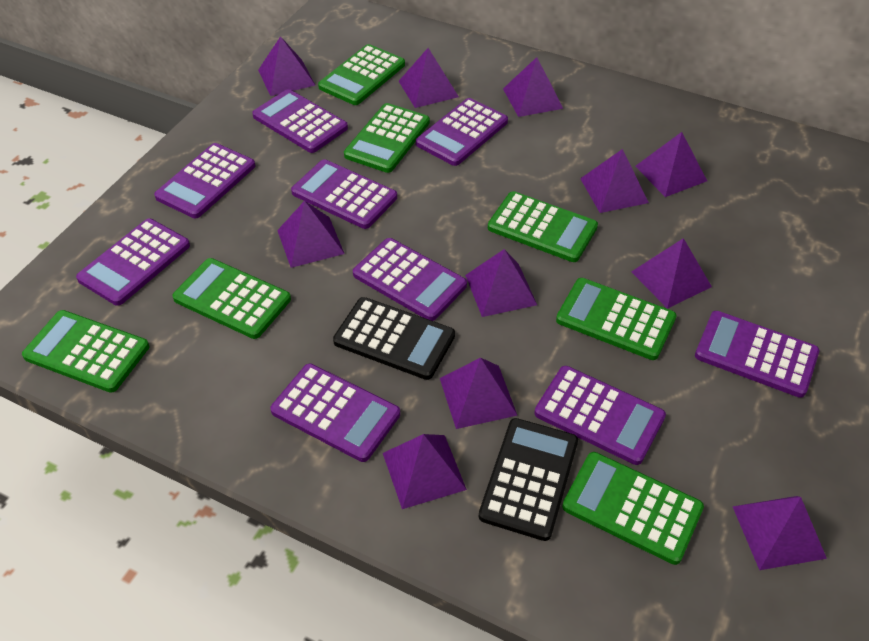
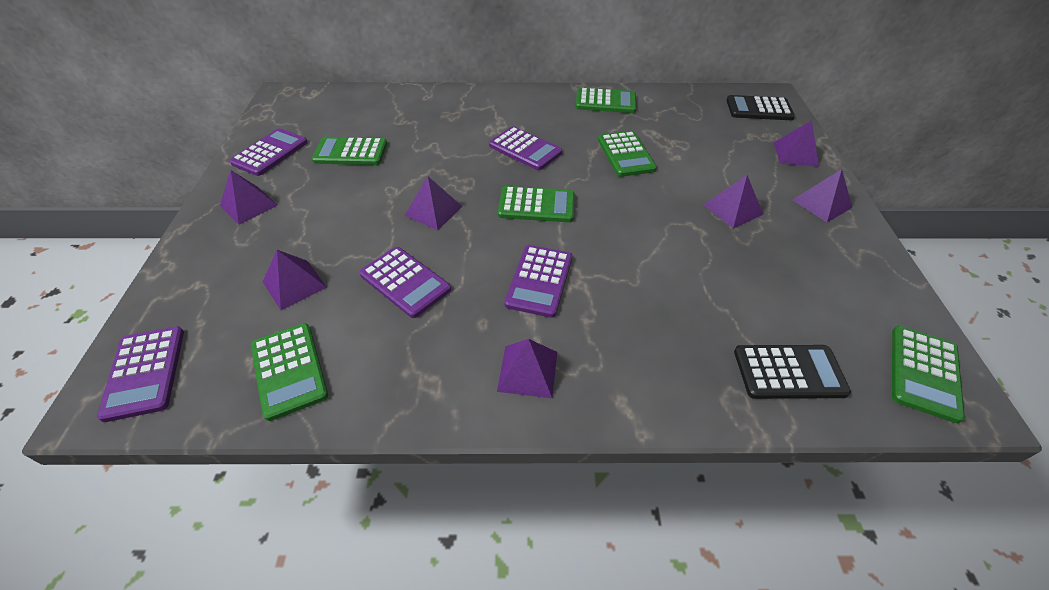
green calculator: [22,310,149,393] [172,258,291,339] [318,44,405,105] [344,103,430,173] [488,191,598,262] [556,278,677,360] [562,452,704,565] = 7 -> [251,323,328,421] [312,137,387,165] [498,186,575,222] [576,88,636,113] [598,131,657,177] [892,326,965,423] = 6
purple calculator: [76,219,190,306] [154,143,255,218] [252,89,348,153] [270,364,400,462] [291,159,397,229] [353,238,467,321] [416,98,508,166] [534,366,666,465] [695,311,819,398] = 9 -> [97,326,184,422] [230,128,308,176] [359,247,451,318] [489,126,562,170] [505,245,572,318] = 5
purple pyramid: [258,36,315,96] [277,201,345,268] [383,434,467,509] [399,48,459,108] [440,357,517,429] [465,249,537,317] [503,57,563,117] [580,149,649,213] [631,238,712,309] [635,132,707,197] [733,496,827,570] = 11 -> [220,170,277,224] [263,250,327,310] [404,176,463,230] [497,339,557,398] [704,175,763,228] [774,120,819,167] [793,169,852,222] = 7

